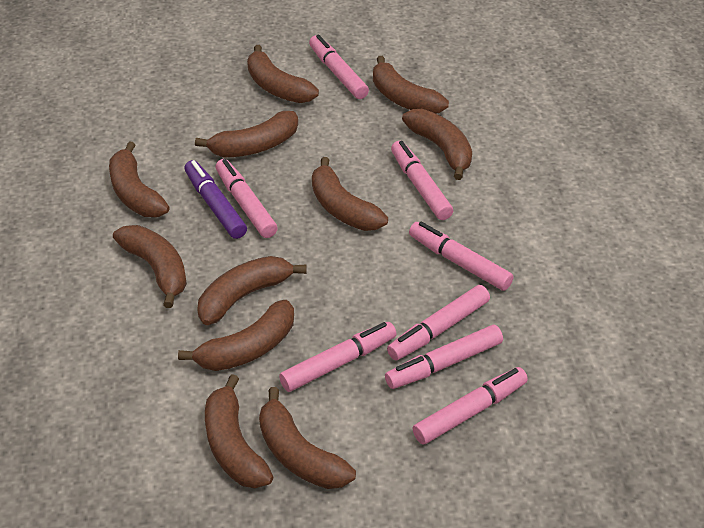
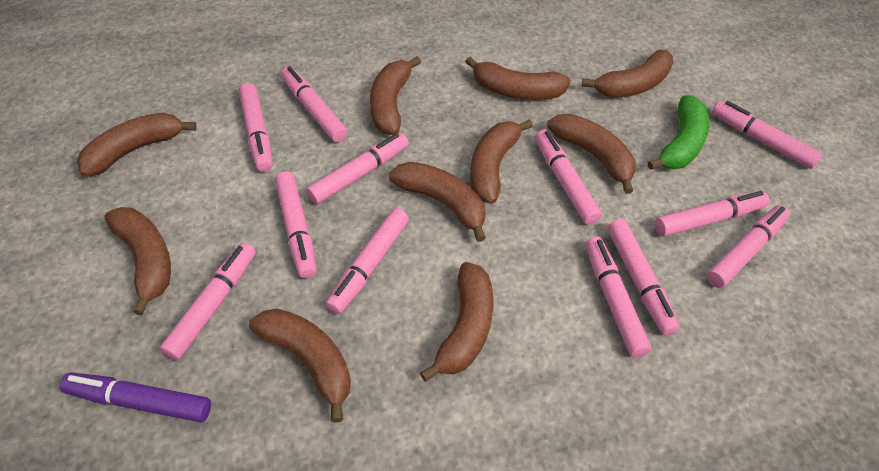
brown banana: [109,141,170,217] [113,225,187,308] [178,300,294,371] [195,111,298,157] [197,256,307,325] [205,374,273,488] [247,45,319,103] [259,387,356,489] [312,157,388,231] [373,56,449,114] [402,109,472,180] = 11 -> [77,113,197,177] [105,207,171,315] [249,309,351,423] [370,57,421,135] [389,162,486,242] [420,262,493,382] [465,57,571,100] [470,119,533,204] [547,114,636,194] [582,50,674,98] = 10
green banana: none = 0 -> [648,95,709,170] = 1
pink marker: [216,159,278,238] [279,322,396,392] [309,35,369,99] [385,325,503,389] [387,285,490,360] [391,141,453,220] [409,222,514,291] [413,367,528,445] = 8 -> [159,243,255,361] [239,83,273,172] [275,171,316,278] [281,66,348,142] [306,133,409,205] [326,208,409,314] [535,130,602,225] [585,236,652,358] [608,219,680,335] [655,191,769,237] [707,205,790,288] [712,101,822,169] = 12

